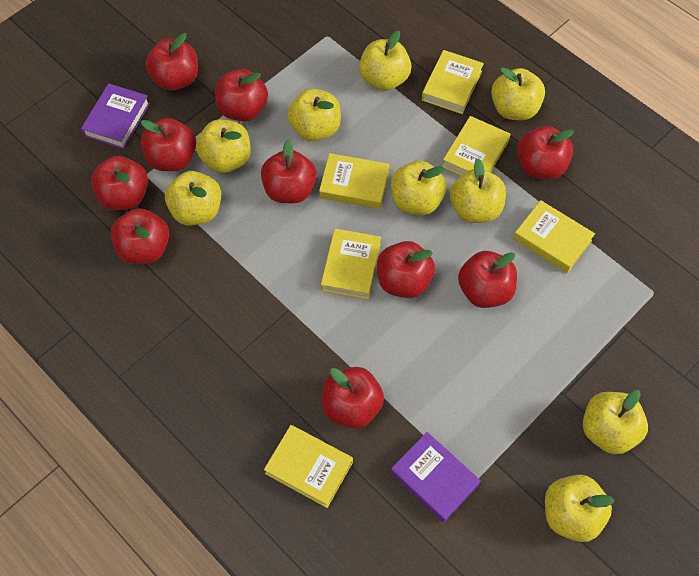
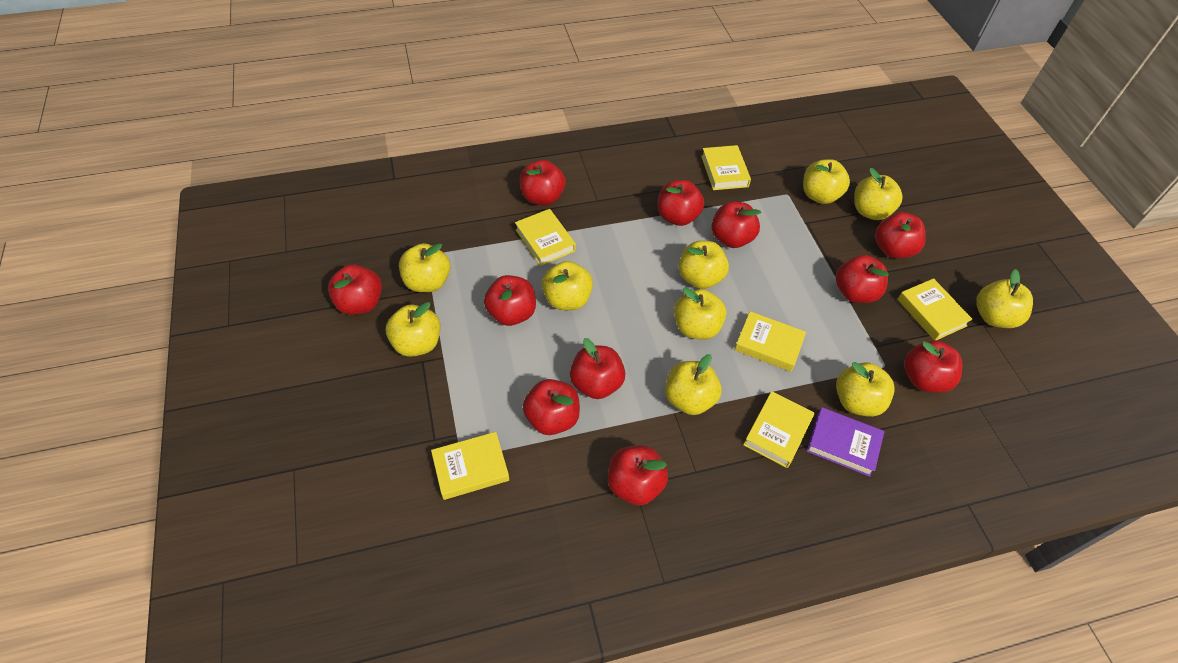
purple book: [81,83,150,149] [391,432,481,523] = 2 -> [806,407,885,477] = 1
red apple: [91,156,148,210] [111,208,169,264] [141,118,196,171] [145,33,198,91] [215,69,268,121] [261,139,317,203] [322,367,384,429] [377,241,435,298] [458,251,517,308] [517,126,574,179] = 10 -> [328,265,382,315] [484,275,536,326] [520,160,566,205] [523,379,580,435] [570,338,625,399] [608,445,668,505] [658,180,704,226] [711,202,761,248] [836,255,889,303] [875,212,926,258] [904,340,963,393] = 11
yellow apple: [165,171,221,226] [196,120,251,173] [287,89,341,141] [359,31,411,91] [391,161,447,215] [450,159,506,223] [491,67,545,120] [545,475,615,542] [583,390,648,454] = 9 -> [386,302,440,357] [399,243,450,292] [542,261,593,310] [665,354,722,415] [674,288,727,340] [679,241,729,289] [803,159,850,204] [836,362,895,417] [854,168,903,220] [976,269,1033,328] = 10

